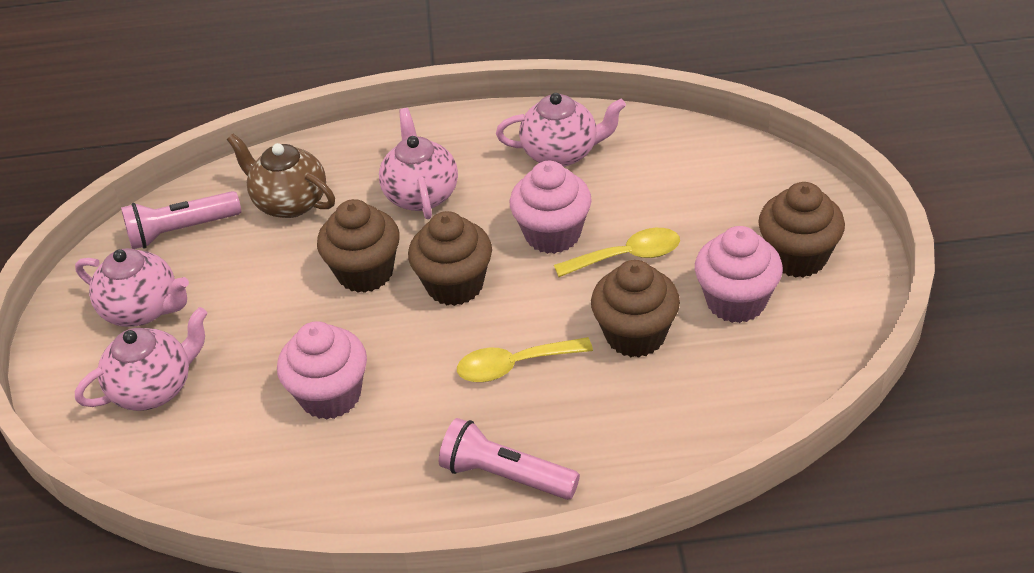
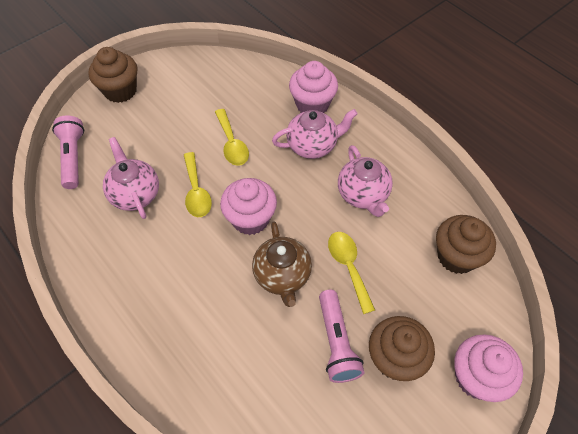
brown cupcake: [317,199,400,293] [408,211,492,306] [591,260,680,358] [758,182,845,278] = 4 -> [88,47,137,103] [369,316,435,381] [436,215,496,274] = 3
pink teapot: [75,248,189,327] [75,307,208,411] [379,108,458,219] [496,93,626,167] = 4 -> [103,137,159,219] [272,109,358,159] [338,145,393,217] = 3
yellow spoon: [457,337,593,382] [554,228,680,277] = 2 -> [184,152,212,217] [215,109,249,166] [328,232,375,314] = 3

